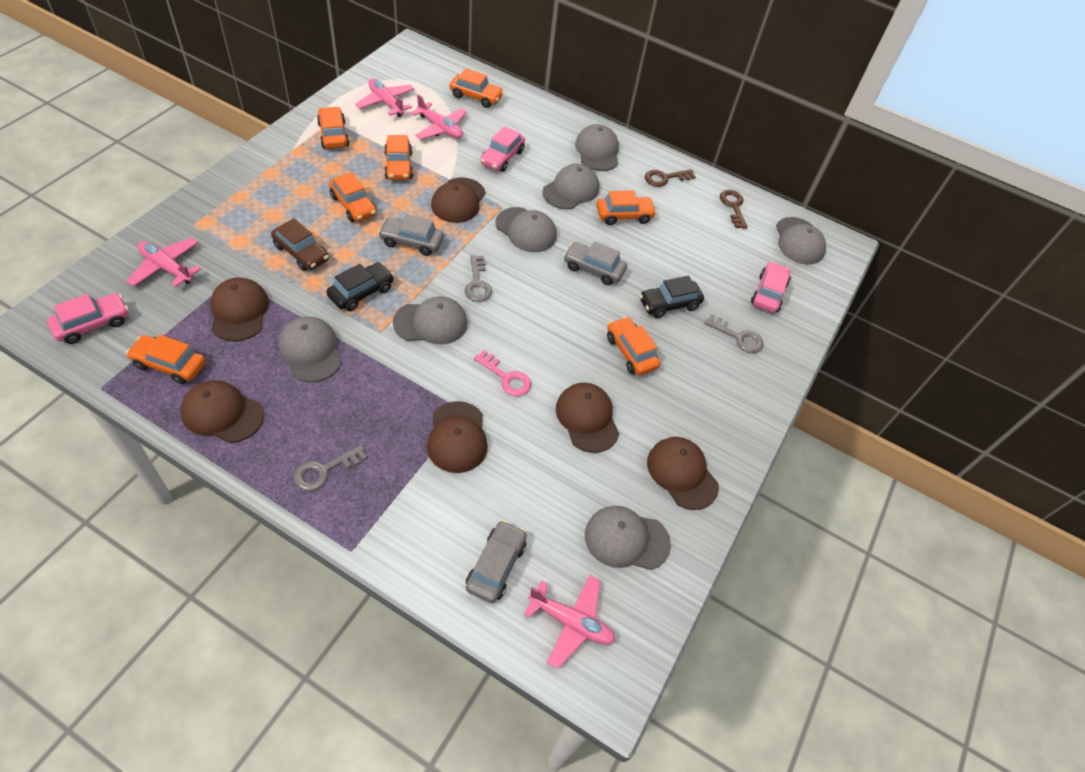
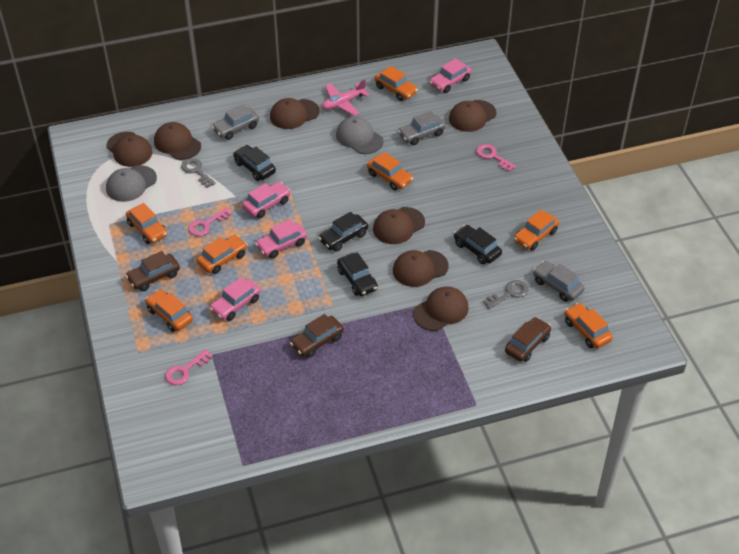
black car: [327,262,394,311] [640,276,704,318] = 2 -> [233,145,276,181] [318,212,368,252] [337,252,378,296] [454,225,502,264] = 4
brown cap: [180,380,264,443] [210,277,269,342] [427,401,488,473] [431,177,486,223] [556,383,619,453] [647,437,719,510] = 6 -> [106,132,153,167] [154,122,201,160] [270,98,320,129] [373,207,425,244] [393,250,449,287] [413,286,469,331] [449,100,497,132] = 7
brown car: [271,218,329,271] = 1 -> [126,251,180,291] [290,314,344,358] [505,317,551,362] = 3
brown key: [645,169,696,187] [720,190,748,229] = 2 -> none = 0
grey cap: [279,316,341,382] [393,296,468,344] [495,207,557,252] [542,164,599,209] [575,124,619,171] [585,506,671,570] [776,217,826,265] = 7 -> [106,165,157,202] [336,116,384,154] = 2
grey key: [294,445,367,491] [465,255,492,302] [705,314,764,353] = 3 -> [181,158,216,188] [483,280,529,309] = 2
pink car: [47,293,129,344] [480,126,525,172] [751,261,791,313] = 3 -> [209,277,261,321] [242,182,291,218] [255,220,307,259] [429,58,471,93] = 4
pink key: [474,350,531,396] = 1 -> [165,349,213,386] [188,208,232,237] [476,144,516,172] = 3
pink plane: [127,237,201,287] [355,79,414,117] [411,94,467,139] [524,575,615,669] = 4 -> [322,79,369,116] = 1

